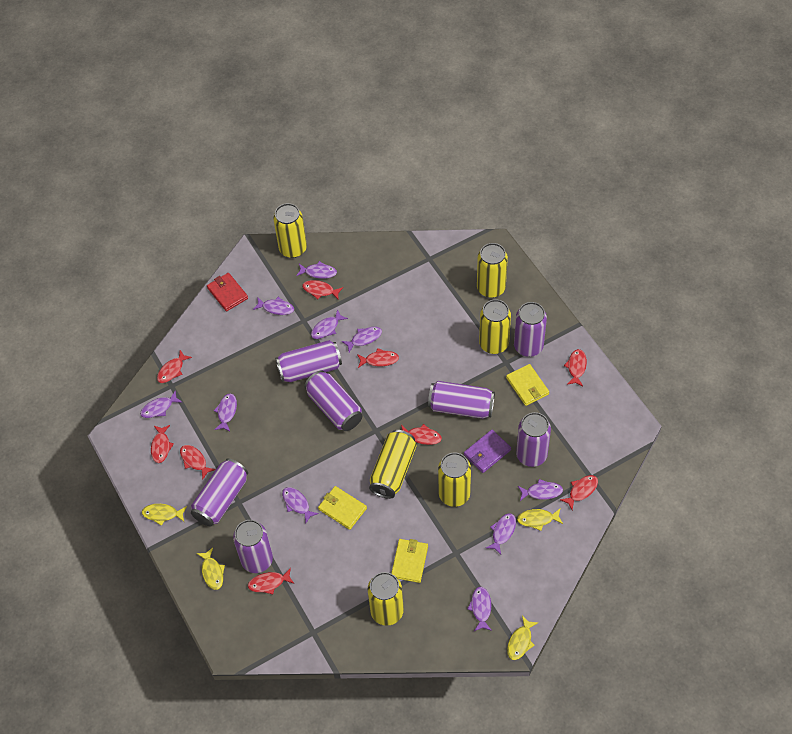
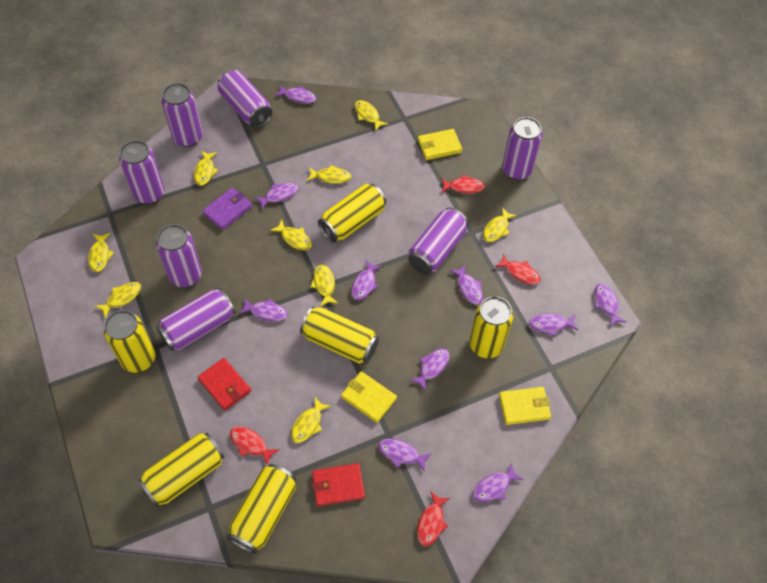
red fish: [151,425,174,463] [157,350,192,383] [180,445,216,480] [248,568,294,594] [302,280,343,300] [357,348,399,368] [401,424,442,445] [560,475,598,510] [564,349,587,386] = 9 -> [230,427,279,465] [417,492,450,546] [441,175,485,194] [495,254,541,285] = 4
red wallet: [207,273,248,311] = 1 -> [198,358,251,411] [312,463,365,507] = 2
yellow fish: [142,504,187,526] [197,548,225,590] [507,616,539,660] [517,509,563,531] = 4 -> [88,233,114,272] [95,282,141,318] [194,151,218,186] [270,220,312,251] [291,397,331,443] [307,165,352,184] [310,264,338,307] [355,100,388,131] [483,207,517,242] = 9

